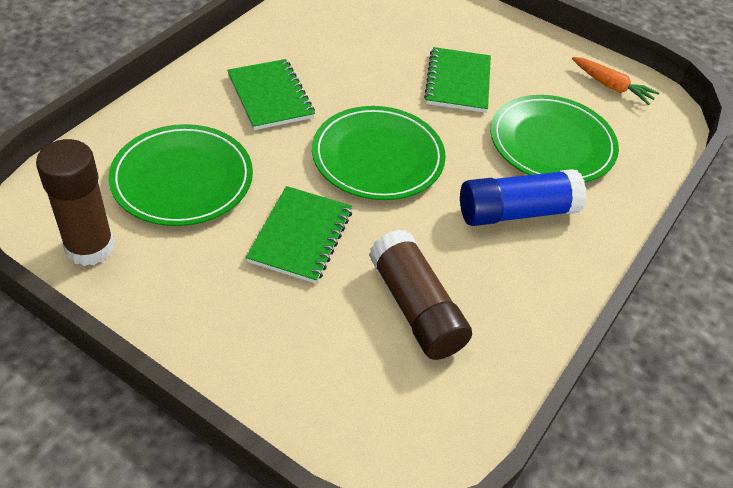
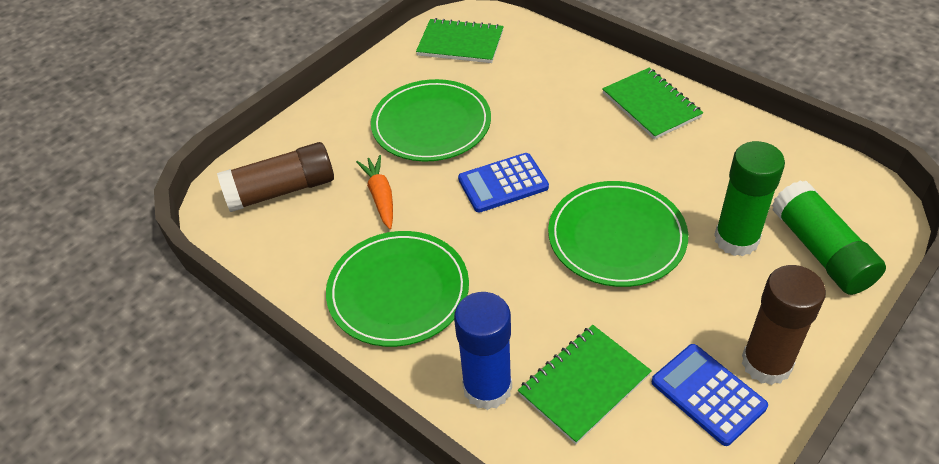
blue calculator: none = 0 -> [458,153,549,213] [652,344,768,446] = 2
green glue stick: none = 0 -> [714,141,785,256] [772,180,886,295] = 2

